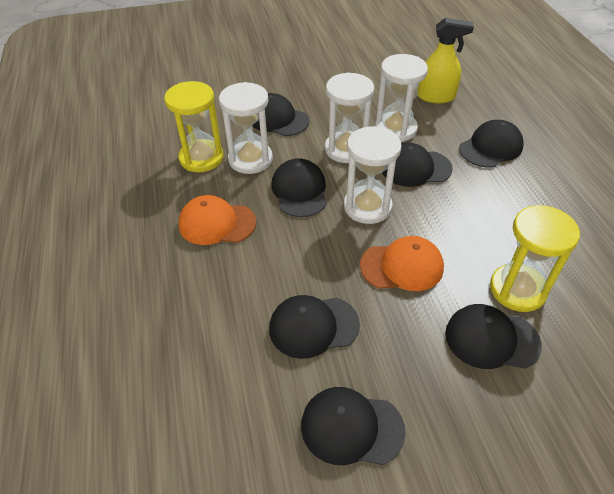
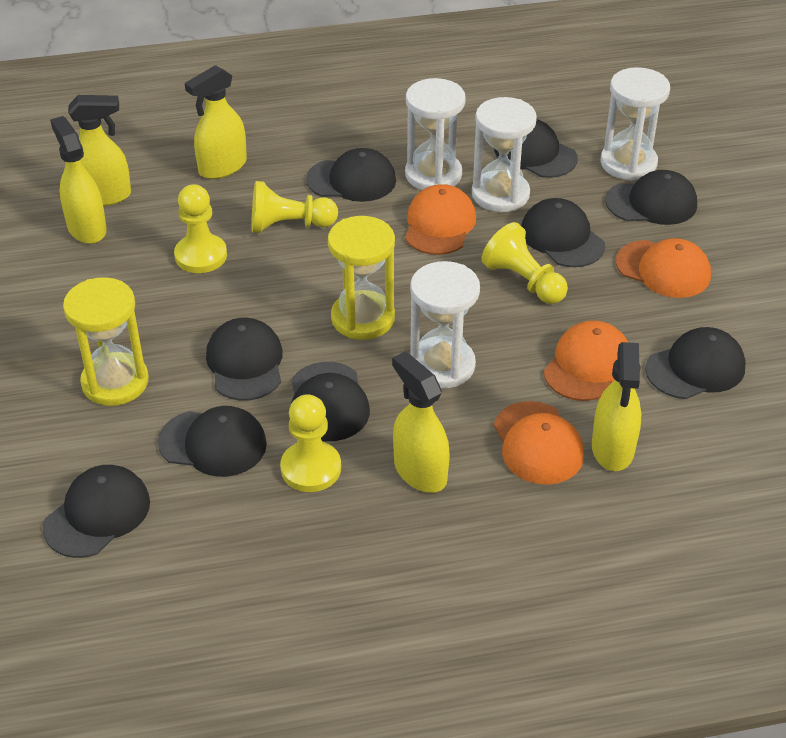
black cap: [252,93,310,136] [269,295,360,359] [271,158,327,217] [301,387,406,465] [382,143,453,187] [445,304,542,369] [459,120,524,168] = 7 -> [43,465,150,558] [158,406,267,477] [206,318,283,401] [291,362,370,441] [306,148,396,202] [494,119,578,178] [521,198,605,267] [605,170,697,225] [645,327,746,399] = 9
orange cap: [178,195,256,245] [360,236,444,291] = 2 -> [405,184,476,255] [494,401,584,485] [543,320,628,401] [616,238,711,298] = 4
yellow pawn: none = 0 -> [174,184,227,273] [251,181,338,233] [280,394,341,492] [482,222,568,304] = 4
yellow spray bottle: [418,18,474,103] = 1 -> [50,116,107,244] [68,95,131,206] [185,65,247,179] [392,352,450,493] [592,342,641,471] = 5

